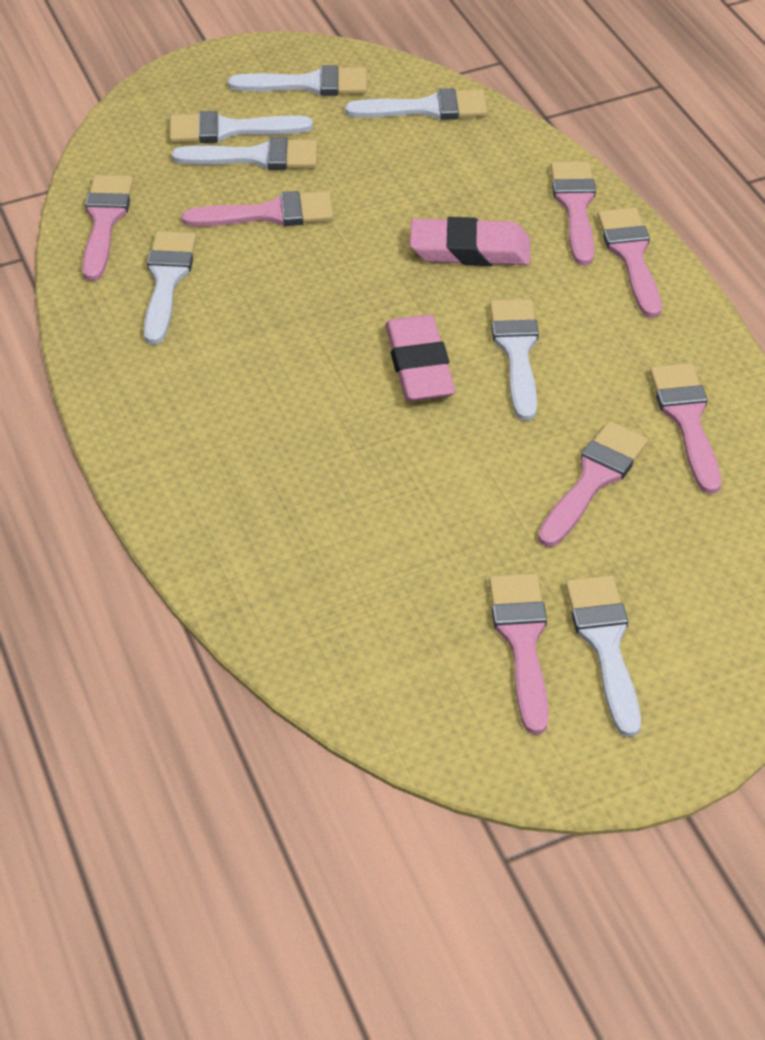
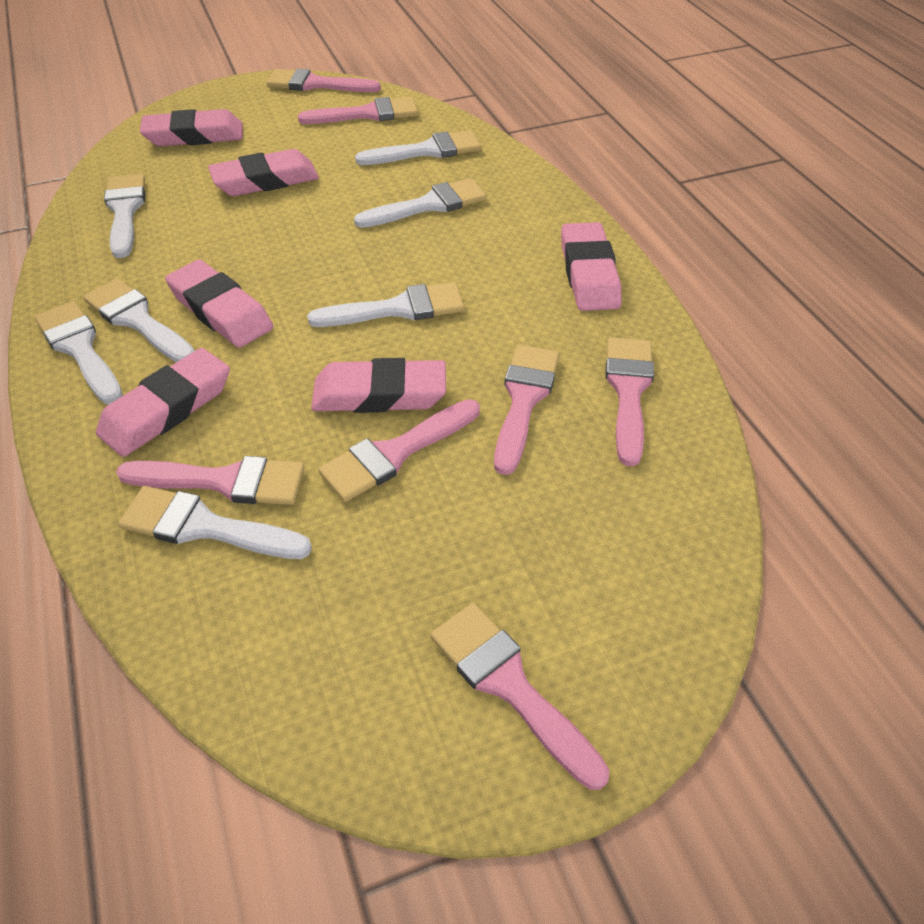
pink eraser: [385,315,455,402] [410,217,530,266] = 2 -> [96,348,230,457] [140,109,243,146] [165,260,273,348] [208,149,319,196] [311,358,446,413] [561,222,621,311] = 6

